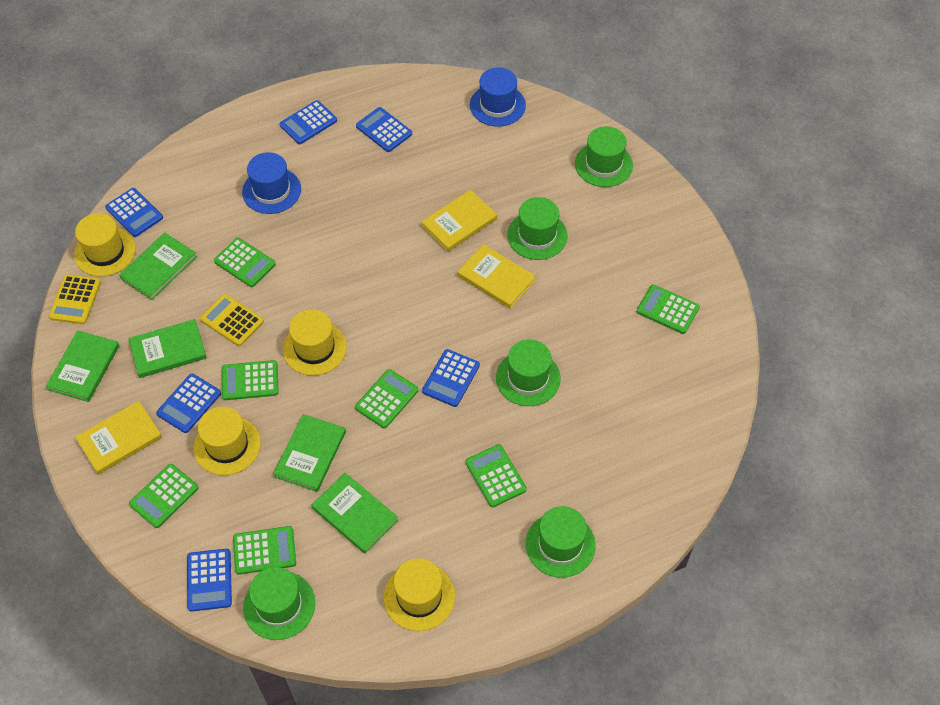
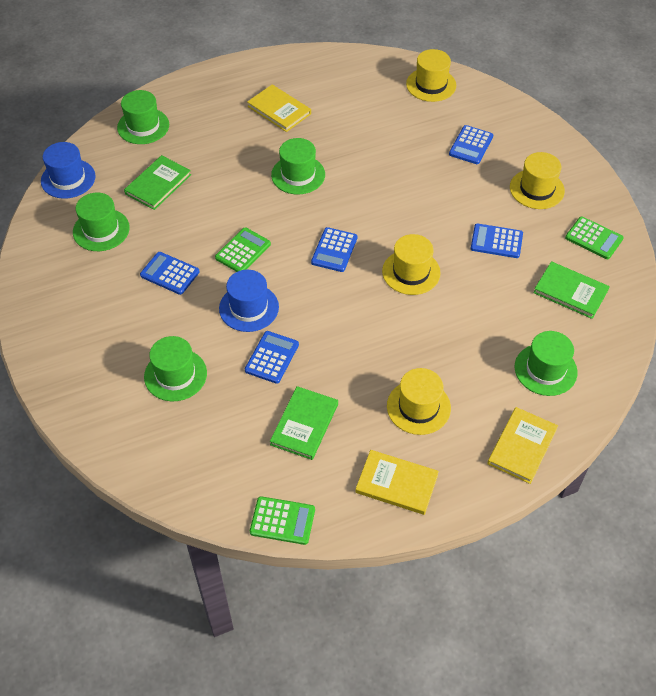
blue calculator: [105,188,163,237] [156,373,221,433] [187,549,232,612] [280,100,337,144] [356,107,412,152] [422,349,480,407] = 6 -> [140,252,200,295] [245,331,299,384] [311,227,358,272] [449,125,493,164] [471,223,523,258] = 5
green book: [46,330,119,402] [119,233,197,300] [128,319,207,378] [273,414,346,492] [311,473,398,554] = 5 -> [124,155,191,210] [270,386,338,460] [533,261,610,319] = 3
green calculator: [129,464,199,528] [214,238,276,287] [222,360,279,400] [233,526,296,575] [355,369,418,428] [465,444,527,507] [637,284,700,334] = 7 -> [215,227,271,272] [250,496,315,545] [565,216,624,259] = 3
yellow calculator: [49,274,101,324] [200,294,264,346] = 2 -> none = 0

